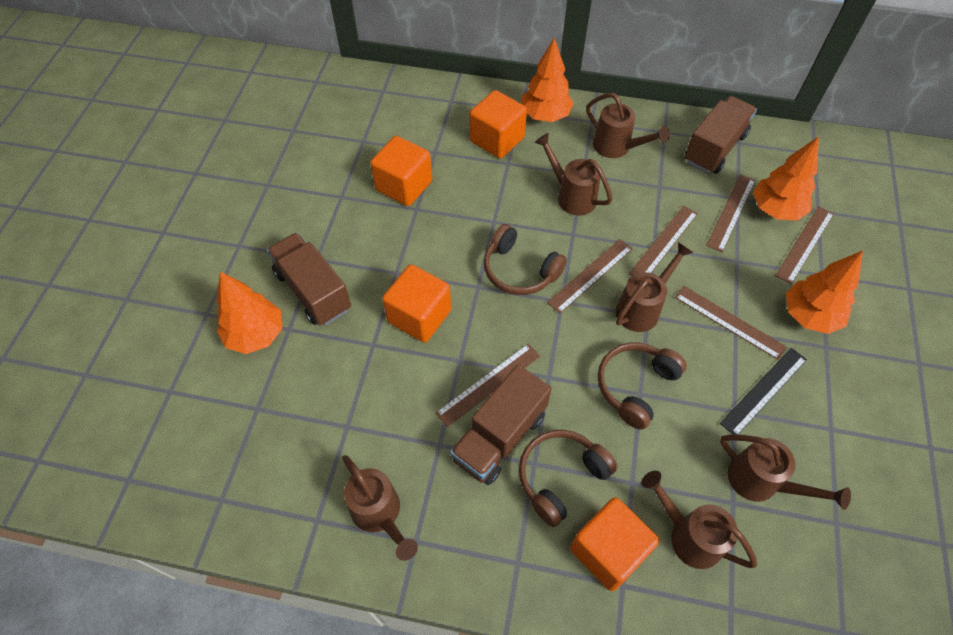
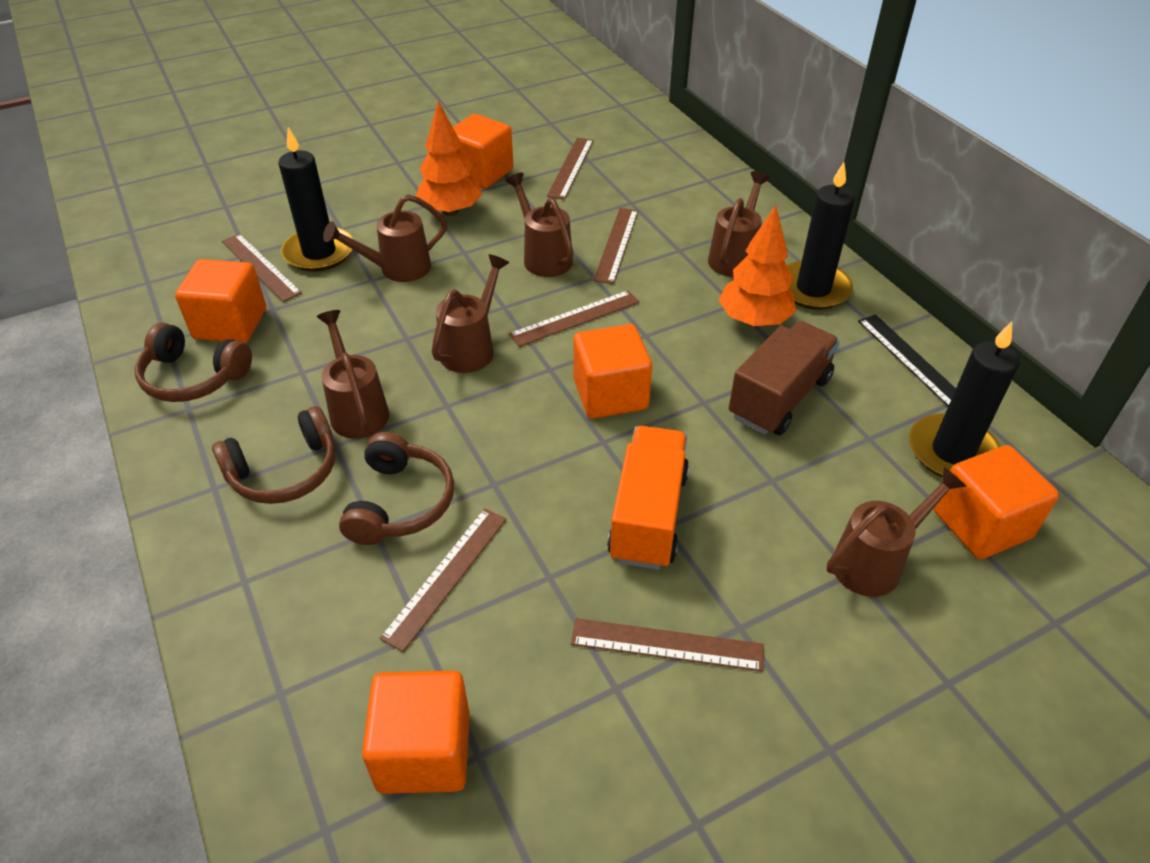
black candle: none = 0 -> [278,127,353,271] [787,162,855,310] [909,322,1020,478] = 3
brown truck: [267,233,351,326] [450,365,552,485] [684,96,757,174] = 3 -> [729,321,840,435] = 1
orange cube: [370,136,432,206] [382,265,451,343] [470,90,527,159] [570,497,660,591] = 4 -> [175,259,266,343] [362,671,470,794] [453,114,513,189] [573,324,652,419] [934,445,1059,559] = 5
orange tree: [217,271,283,354] [522,37,574,122] [753,136,819,221] [786,251,863,334] = 4 -> [416,101,482,216] [719,205,796,327] = 2
orange truck: none = 0 -> [607,426,689,570] = 1

